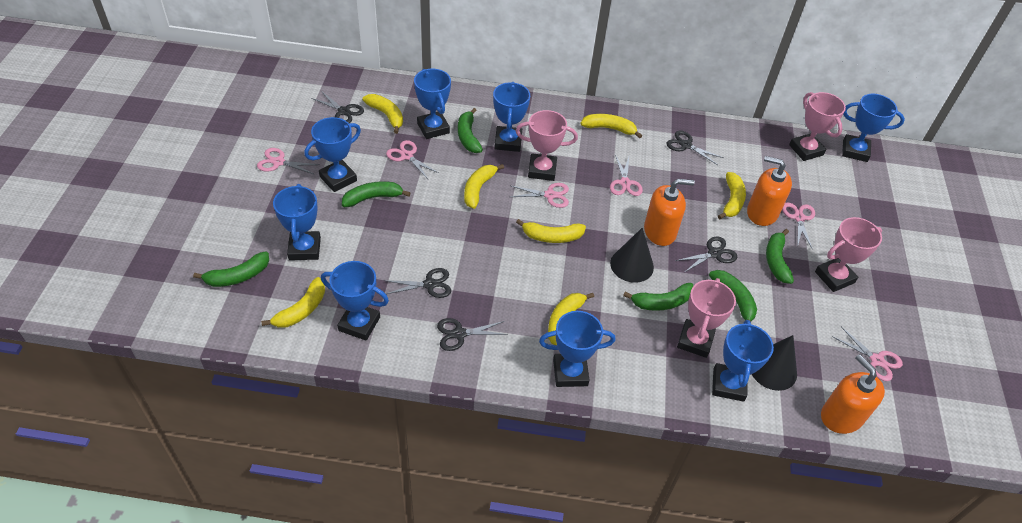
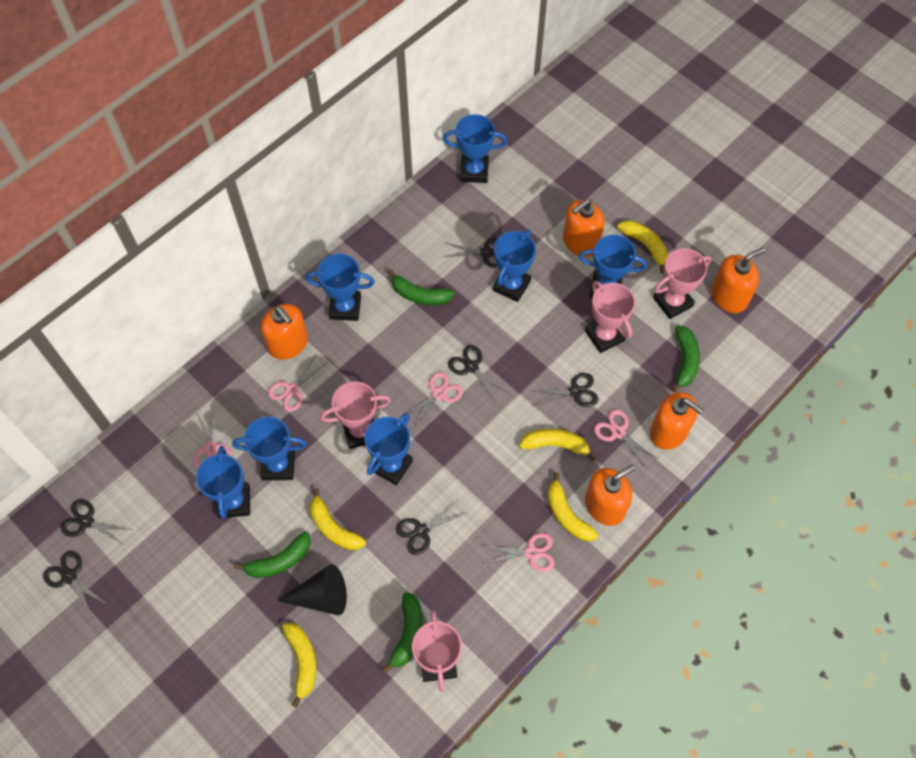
black cone: [610,228,654,283] [752,335,797,391] = 2 -> [277,564,347,615] = 1
black scissors: [311,91,364,123] [384,268,451,298] [437,318,508,351] [667,131,724,165] [675,236,737,272] = 5 -> [43,551,105,616] [61,499,134,544] [396,500,466,555] [443,238,498,268] [448,345,507,402] [529,373,598,407] = 6
blue trophy: [273,184,321,260] [305,117,361,192] [321,261,389,341] [414,69,451,139] [493,82,530,152] [539,311,615,387] [712,320,774,402] [842,94,905,162] = 8 -> [196,446,250,518] [232,417,307,480] [306,254,375,321] [365,413,413,485] [443,114,507,183] [493,230,536,302] [579,235,647,299] = 7
green banana: [193,251,269,287] [342,181,410,207] [458,108,483,153] [623,283,693,311] [709,270,757,322] [766,229,794,284] = 6 -> [234,531,311,578] [382,592,423,673] [388,269,455,305] [672,326,700,392] = 4
orange soap dispenser: [644,179,695,246] [747,156,792,226] [821,354,885,434] = 3 -> [261,304,308,360] [563,199,605,257] [585,464,635,526] [650,392,704,450] [712,248,765,313] = 5
pink scissors: [257,148,320,174] [386,140,439,179] [511,183,569,208] [610,155,643,196] [782,203,815,250] [832,327,903,381] = 6 -> [193,406,232,469] [268,354,328,412] [407,372,463,429] [483,533,555,572] [594,409,658,469] = 5
yellow banana: [261,277,325,328] [363,94,403,134] [464,164,504,209] [516,219,586,243] [548,293,594,345] [580,114,642,138] [718,172,746,219] = 7 -> [282,623,316,708] [310,488,366,550] [519,428,596,461] [548,472,599,541] [617,220,668,273] = 5

